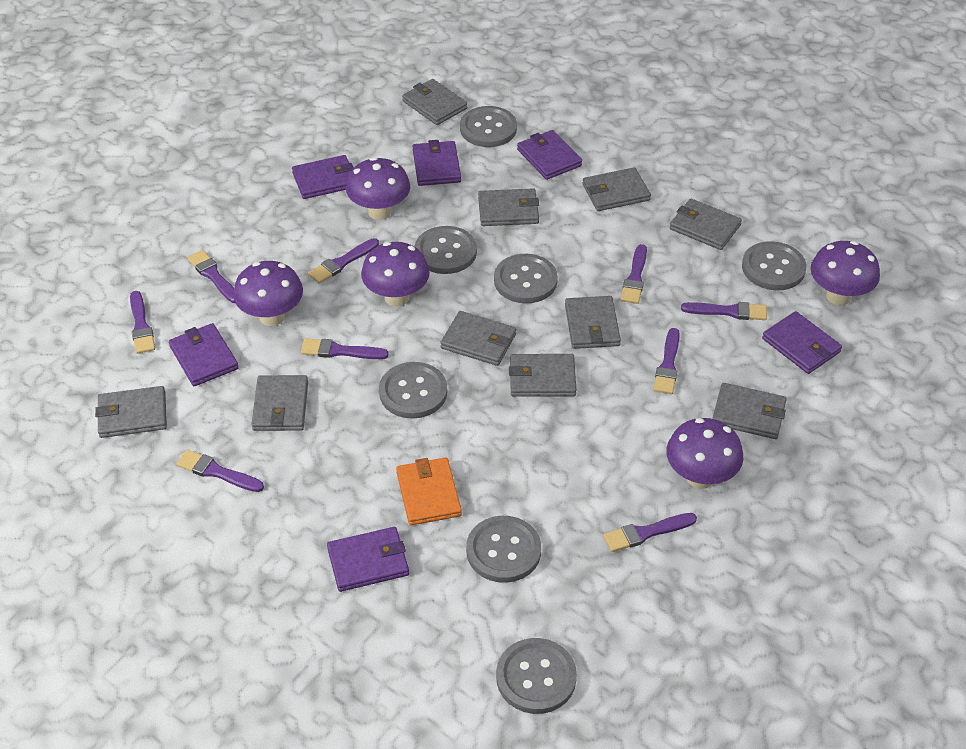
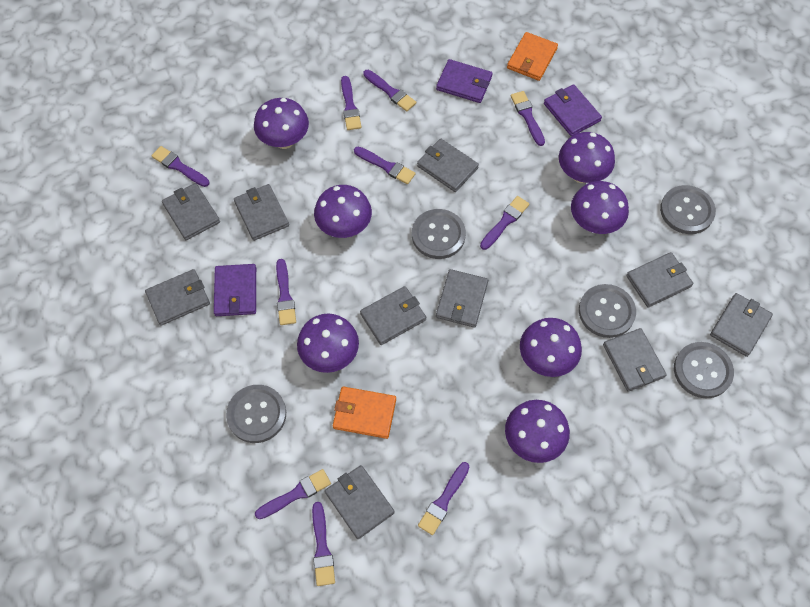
grey button: [379,362,447,419] [415,226,477,274] [460,106,517,147] [466,516,541,583] [494,254,558,303] [496,638,577,714] [742,241,806,290] = 7 -> [226,385,286,443] [412,209,466,259] [579,284,636,338] [660,185,716,234] [674,342,734,398] = 5
orange wallet: [396,457,462,525] = 1 -> [333,386,396,439] [507,32,558,81] = 2
purple brush: [130,291,155,354] [176,450,264,492] [187,250,235,303] [301,338,389,359] [308,238,379,283] [603,513,697,552] [620,244,647,304] [653,328,680,394] [681,302,767,320] = 9 -> [151,146,209,187] [255,469,331,519] [276,259,296,325] [312,502,335,586] [341,76,361,130] [354,147,416,184] [363,70,416,111] [418,462,470,535] [480,196,529,250] [511,91,545,146] = 10
purple mushroom: [233,261,303,326] [346,157,410,220] [361,242,430,306] [666,418,743,489] [811,241,880,305] = 5 -> [254,98,309,149] [297,314,359,373] [314,185,372,238] [505,400,570,463] [520,318,582,377] [559,132,615,183] [571,181,629,234] = 7
purple wallet: [169,323,239,386] [292,155,354,199] [327,527,409,592] [413,140,461,186] [517,130,582,180] [762,311,842,374] = 6 -> [214,264,256,316] [436,59,493,103] [544,84,602,136] = 3

